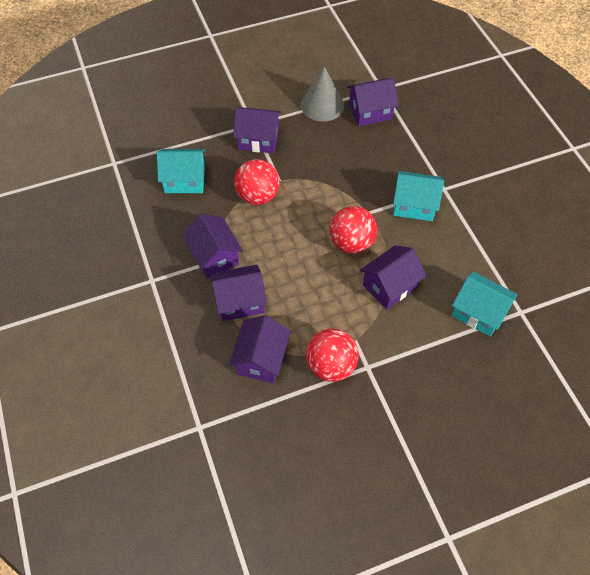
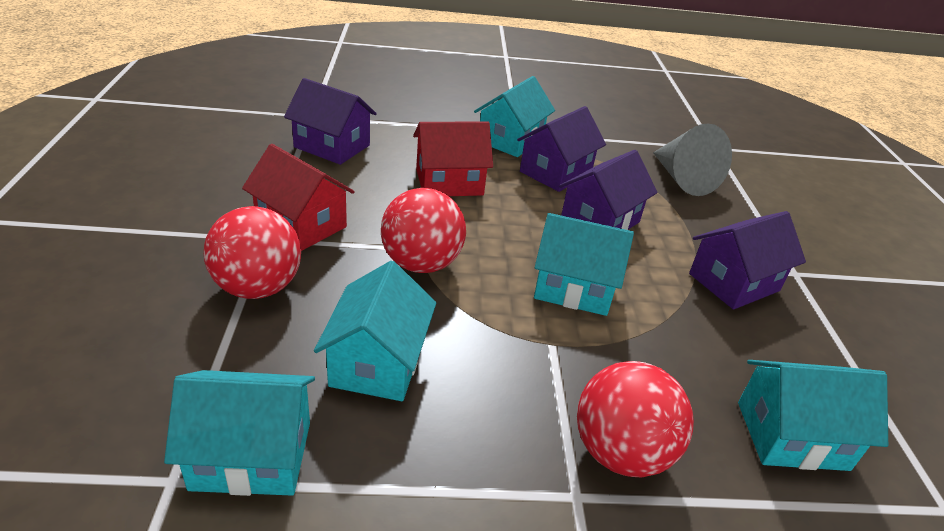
purple house: [182,213,243,279] [210,265,267,321] [229,315,291,383] [233,107,281,153] [347,78,398,126] [360,245,427,309] = 6 -> [284,78,377,165] [517,106,606,192] [559,150,658,230] [689,211,806,310] = 4
red house: none = 0 -> [242,144,355,251] [413,121,493,196] = 2
turquoise house: [157,149,205,193] [393,171,444,221] [452,272,518,337] = 3 -> [164,370,315,496] [314,261,436,401] [474,76,555,157] [534,213,634,316] [738,360,888,471] = 5

